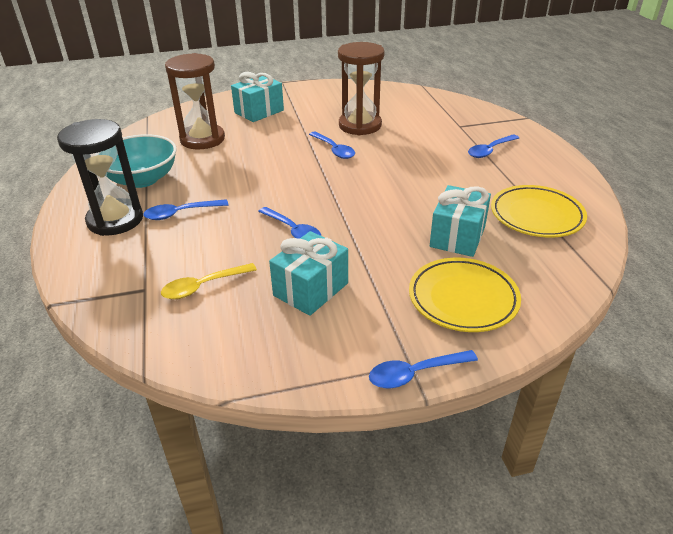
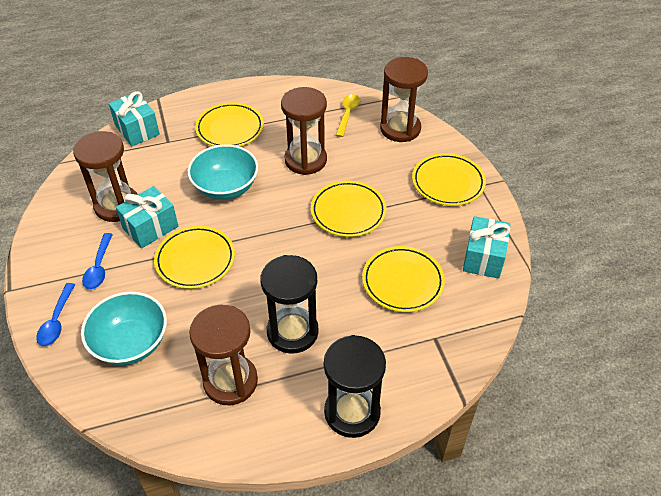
black hourglass: [57,119,143,236] = 1 -> [260,255,319,354] [324,335,386,438] = 2
blue spoon: [143,199,228,220] [258,207,321,239] [309,132,355,159] [369,350,478,388] [468,134,519,158] = 5 -> [36,283,76,346] [82,233,113,289] = 2
brown hourglass: [165,53,225,150] [338,42,385,135] = 2 -> [73,131,138,222] [189,305,258,405] [281,87,327,175] [380,57,428,142] = 4
turquoise bowl: [107,134,177,188] = 1 -> [81,291,167,365] [187,144,258,200] = 2
yellow plate: [409,258,521,332] [491,185,587,238] = 2 -> [154,226,235,289] [195,102,264,147] [311,180,387,237] [362,246,445,312] [412,153,486,206] = 5

